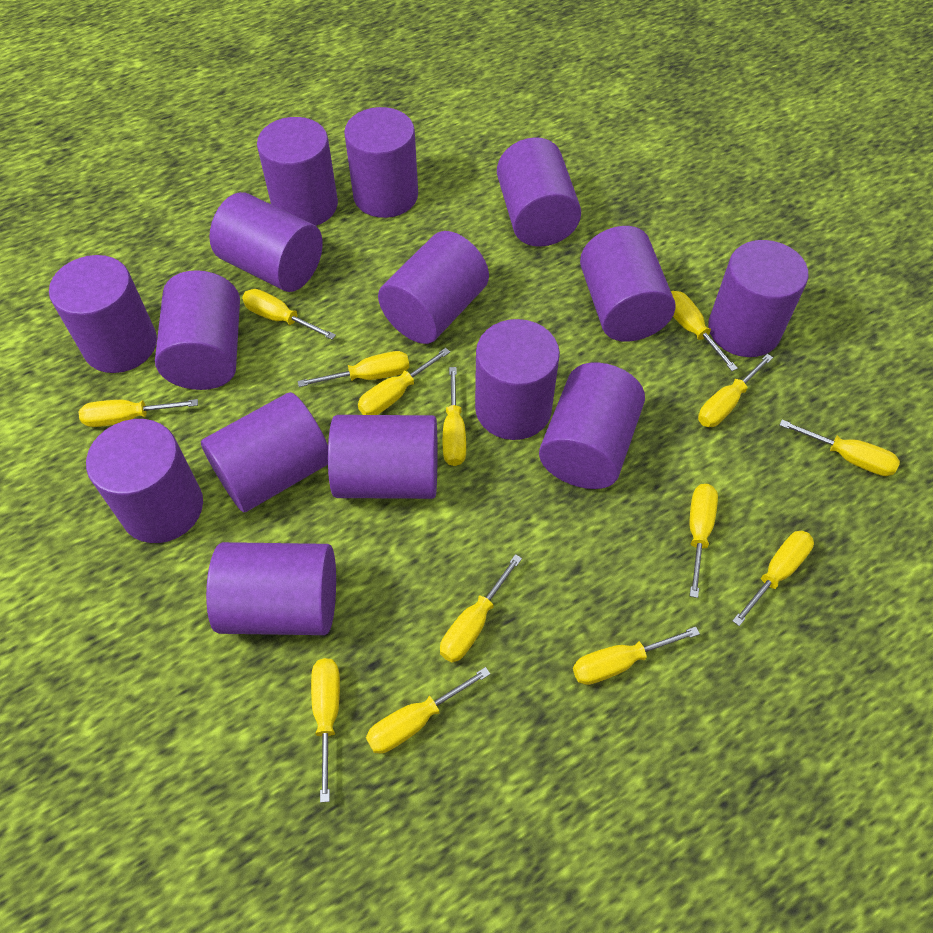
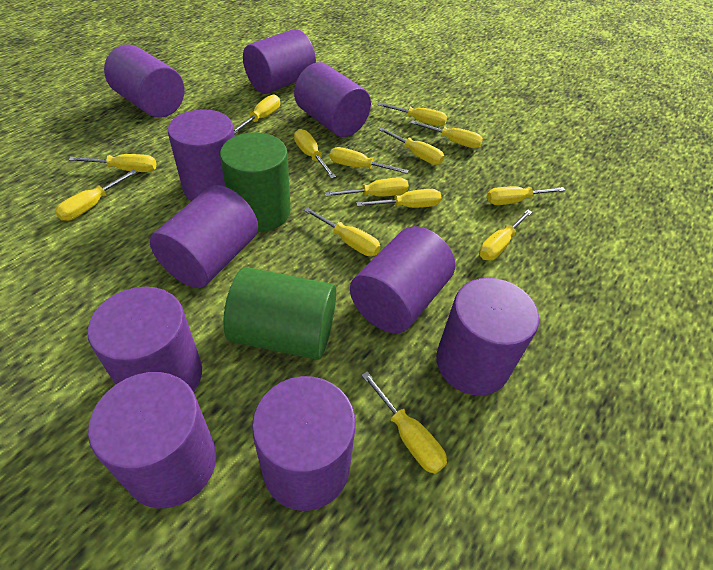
green cylinder: none = 0 -> [220,132,291,232] [223,267,336,360] = 2
purple cylinder: [49,255,157,373] [86,419,203,543] [155,270,240,390] [201,392,328,512] [206,542,336,635] [209,192,323,292] [257,117,338,226] [328,415,438,499] [344,107,418,218] [378,231,489,344] [475,319,560,440] [497,137,581,247] [539,363,645,489] [580,226,676,342] [708,240,808,357] = 15 -> [87,287,202,392] [88,372,216,508] [104,45,185,118] [150,185,258,288] [168,109,235,201] [243,29,316,94] [252,376,356,511] [294,62,371,137] [350,226,455,333] [436,278,539,396] = 10

